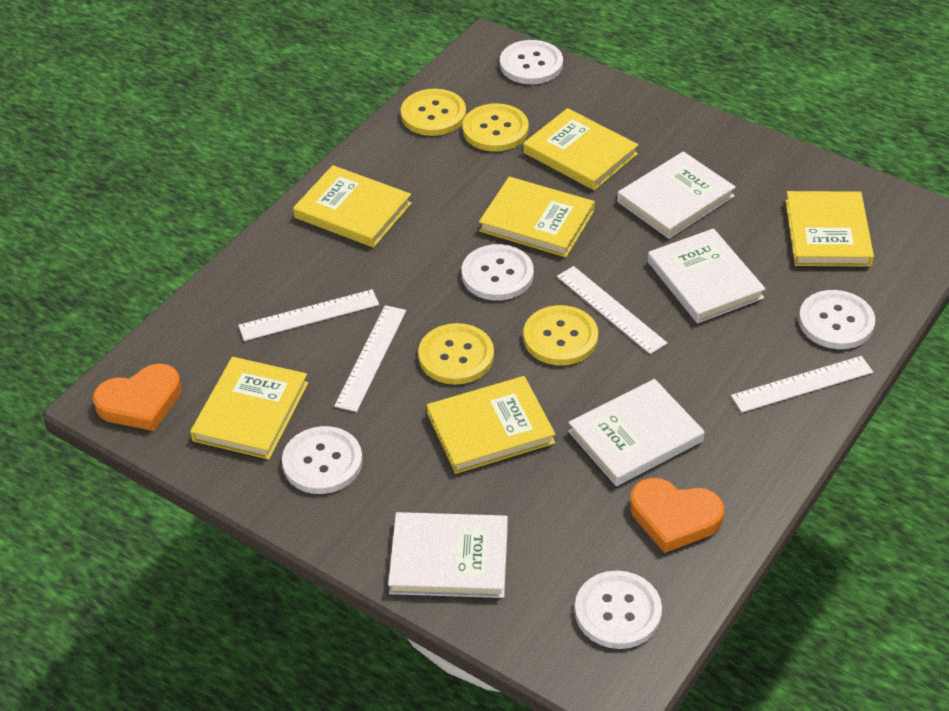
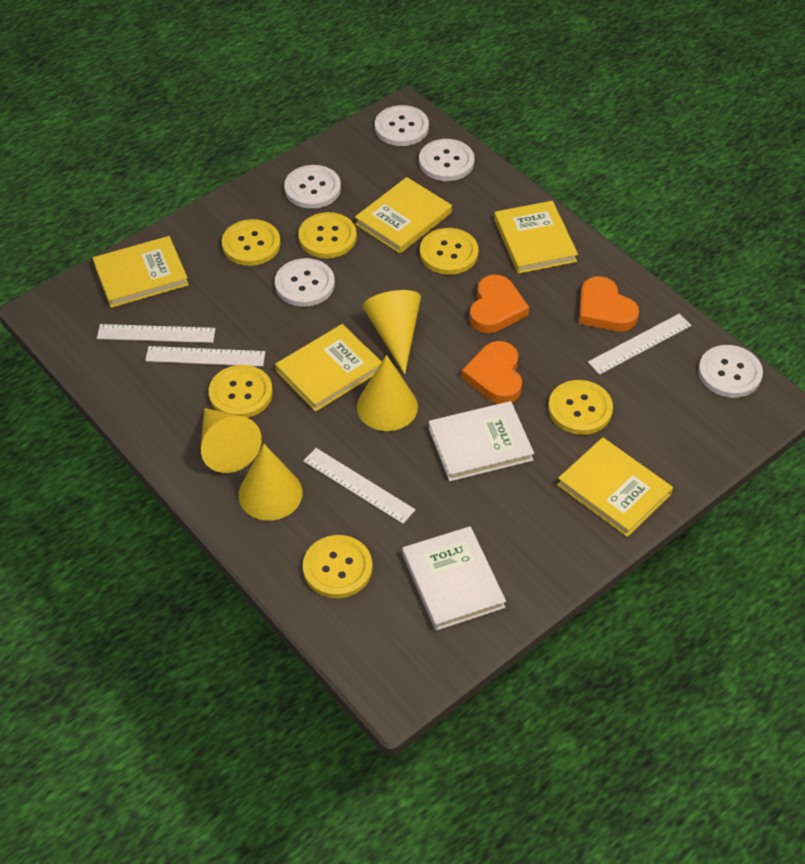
orange heart: [93,364,182,431] [630,478,724,553] = 2 -> [461,341,522,404] [469,275,529,333] [579,276,639,331] = 3
white book: [388,512,508,598] [568,379,705,486] [617,151,736,239] [648,228,766,323] = 4 -> [402,526,506,631] [429,401,534,481] = 2
yellow book: [190,357,308,460] [293,165,412,248] [427,376,556,474] [479,177,595,257] [523,108,638,190] [785,191,874,267] = 6 -> [93,236,189,308] [275,324,382,412] [355,177,452,254] [494,201,578,274] [557,437,673,537] = 5
yellow button: [401,89,466,136] [418,323,494,385] [463,103,529,152] [523,305,598,365] = 4 -> [209,365,273,418] [222,219,281,266] [298,212,357,258] [303,535,372,598] [420,228,479,275] [548,380,613,435] = 6
yellow cone: none = 0 -> [201,408,262,473] [238,444,303,520] [357,355,418,431] [363,290,421,374] = 4

